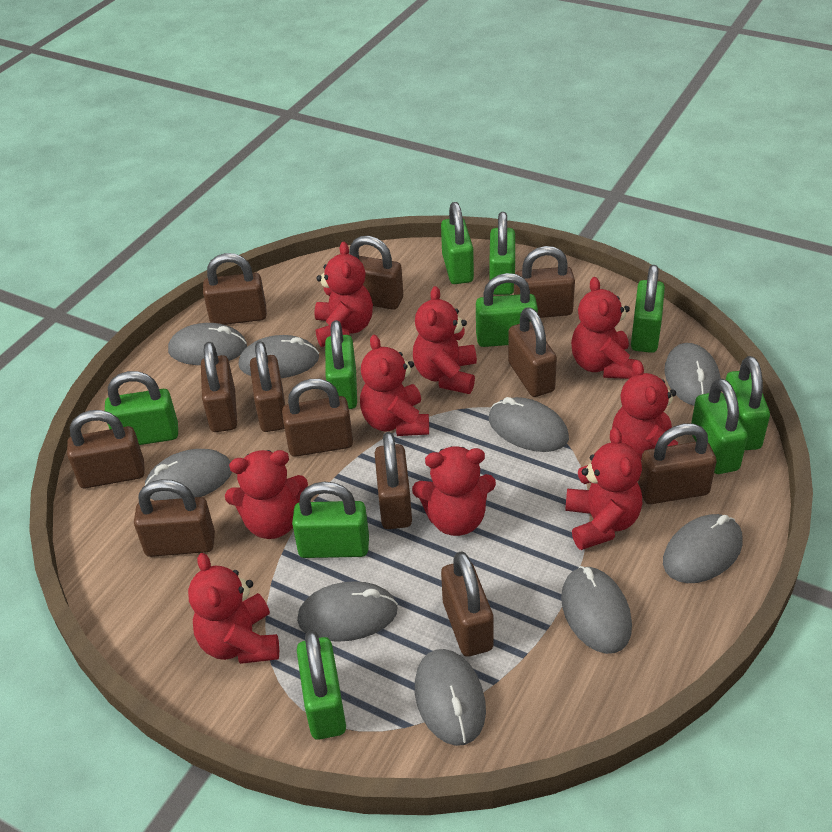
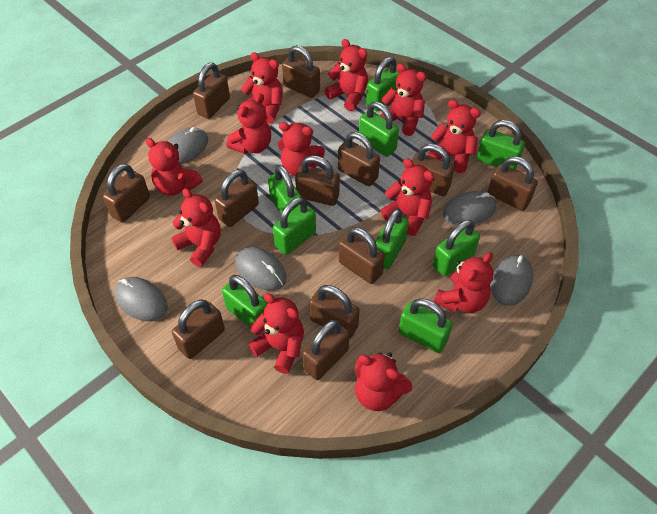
green padlock: [105,371,178,445] [292,481,369,558] [297,630,346,740] [325,320,357,409] [441,202,474,284] [476,273,538,347] [490,212,515,295] [631,265,665,353] [691,378,748,474] [726,356,770,450] = 10 -> [222,275,268,327] [268,165,302,214] [273,197,316,255] [359,102,399,157] [366,57,400,111] [375,209,409,269] [399,298,453,353] [433,220,480,276] [477,120,525,170] = 9
grey mouse: [145,449,232,501] [168,323,247,365] [238,335,319,378] [297,581,398,642] [415,649,486,746] [489,397,569,452] [561,566,632,654] [663,514,743,583] [664,343,721,406] = 9 -> [114,277,168,321] [168,127,208,164] [235,247,286,291] [443,191,496,226] [491,255,533,306] = 5
red teddy bear: [188,553,279,664] [225,450,308,539] [314,242,373,347] [360,335,429,436] [412,446,496,536] [413,286,477,394] [565,427,642,550] [571,277,636,379] [612,360,678,460] = 9 -> [146,138,203,196] [171,188,221,267] [226,94,271,154] [241,52,283,124] [248,293,304,374] [277,122,325,176] [325,39,368,111] [355,352,412,411] [380,64,426,136] [381,158,435,236] [428,100,481,173] [434,252,493,313] = 12

